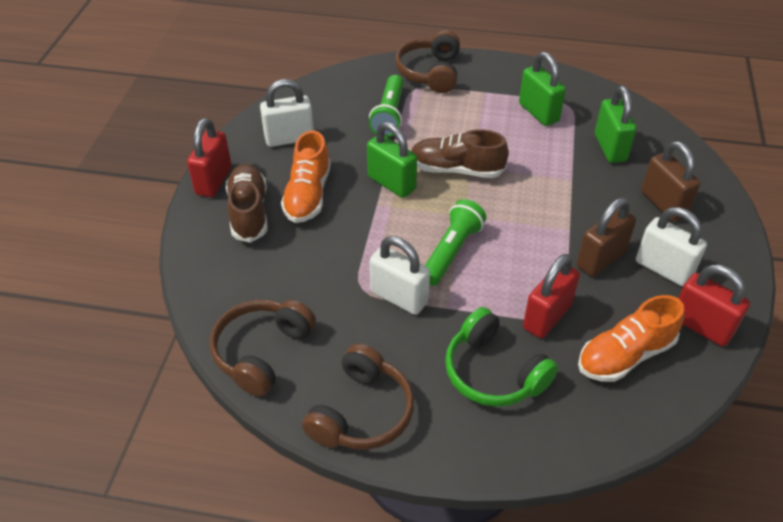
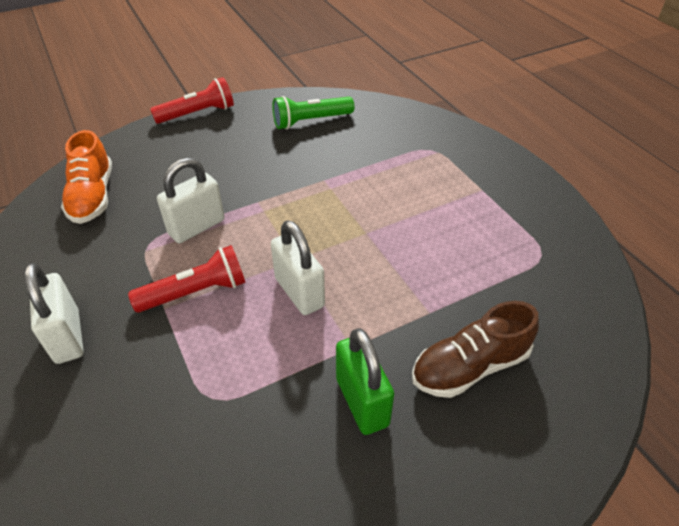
brown headphones: [210,300,316,397] [302,343,414,450] [395,30,460,93] = 3 -> none = 0
brown padlock: [577,198,636,277] [641,141,700,221] = 2 -> none = 0
brown shoe: [226,164,267,243] [411,129,509,178] = 2 -> [412,301,539,398] = 1
green flashlight: [369,75,404,137] [425,199,486,286] = 2 -> [272,96,354,129] = 1
green headphones: [445,307,558,407] = 1 -> none = 0
green padlock: [367,122,417,198] [519,52,566,126] [595,86,637,163] = 3 -> [336,328,394,435] = 1
orange shoe: [281,130,331,223] [578,295,685,382] = 2 -> [61,130,112,224] = 1
red flashlight: none = 0 -> [128,245,246,313] [150,77,234,124] = 2
red padlock: [187,118,231,197] [523,254,580,338] [678,265,750,346] = 3 -> none = 0

